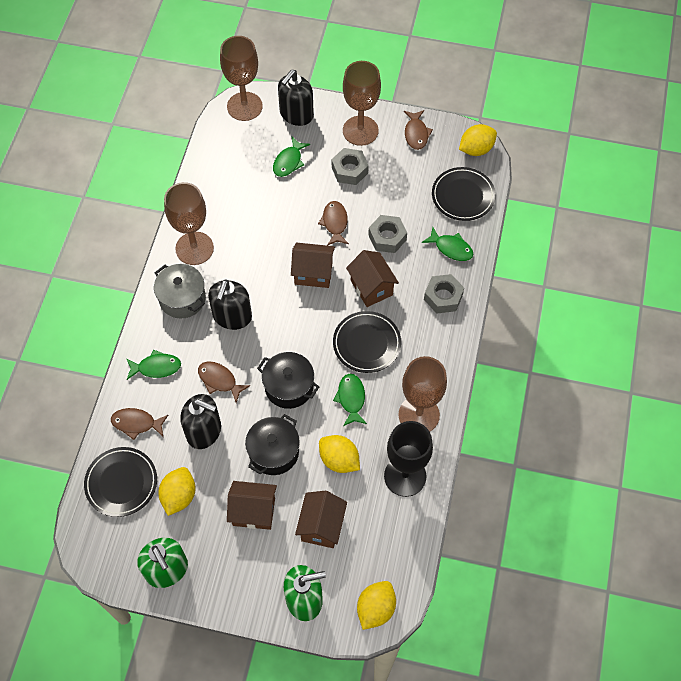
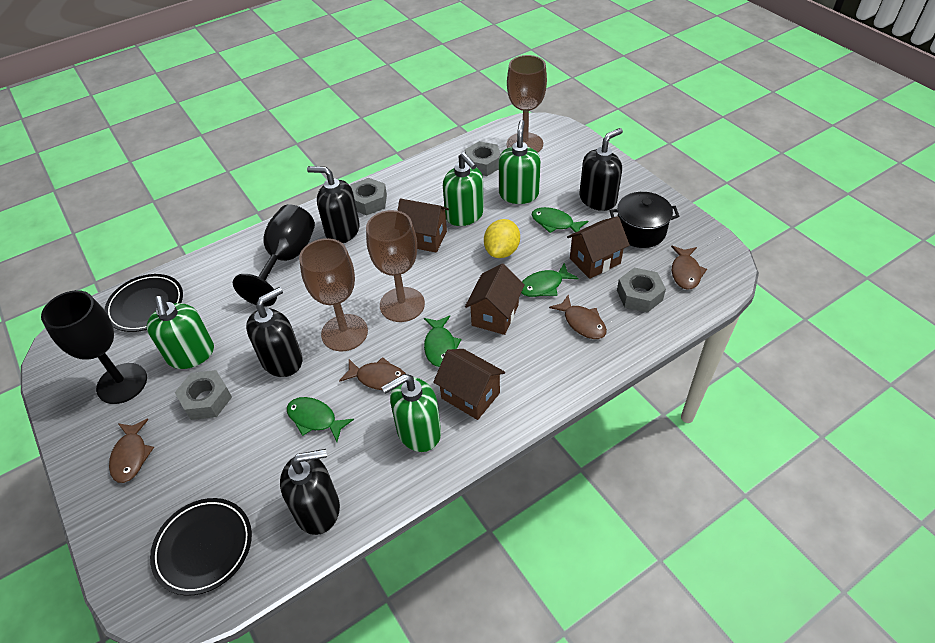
black goblet: [384,421,433,497] = 1 -> [41,290,147,404] [233,204,315,306] = 2
black plate: [84,447,157,517] [333,311,401,373] [432,167,496,221] = 3 -> [105,274,183,332] [150,498,252,596] = 2
black pot: [245,414,300,475] [257,352,319,409] = 2 -> [610,192,679,248] = 1
black soap dispenser: [180,394,221,449] [208,279,252,330] [278,70,314,126] = 3 -> [246,287,303,377] [280,449,340,535] [307,166,360,243] [579,128,623,211] = 4
brown goblet: [164,182,214,265] [220,36,263,121] [343,61,381,146] [398,356,447,432] = 4 -> [299,238,368,351] [366,210,425,322] [507,55,547,153] = 3
green soap dispenser: [137,538,188,588] [284,565,326,621] = 2 -> [147,296,214,369] [381,374,441,452] [443,152,484,226] [499,120,541,204] = 4
grey nut: [332,148,369,185] [368,215,407,253] [424,274,464,314] = 3 -> [175,370,232,420] [350,178,387,216] [465,141,501,176] [617,268,666,313] = 4
grey pot: [154,264,206,319] = 1 -> none = 0
yellow lemon: [158,467,195,516] [319,435,360,473] [357,581,396,630] [459,124,497,156] = 4 -> [484,219,520,258] = 1

